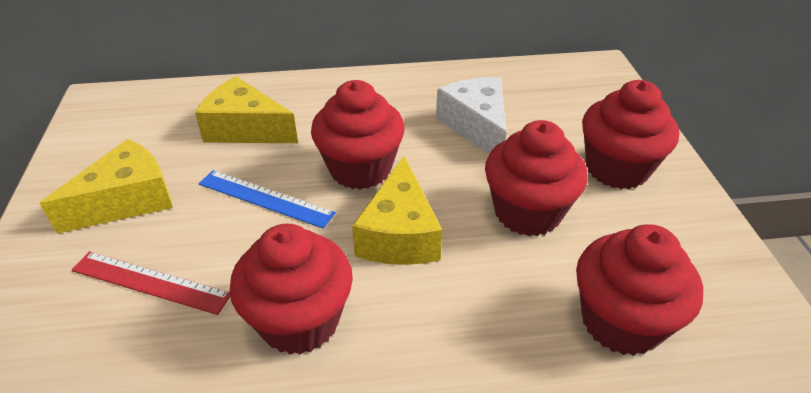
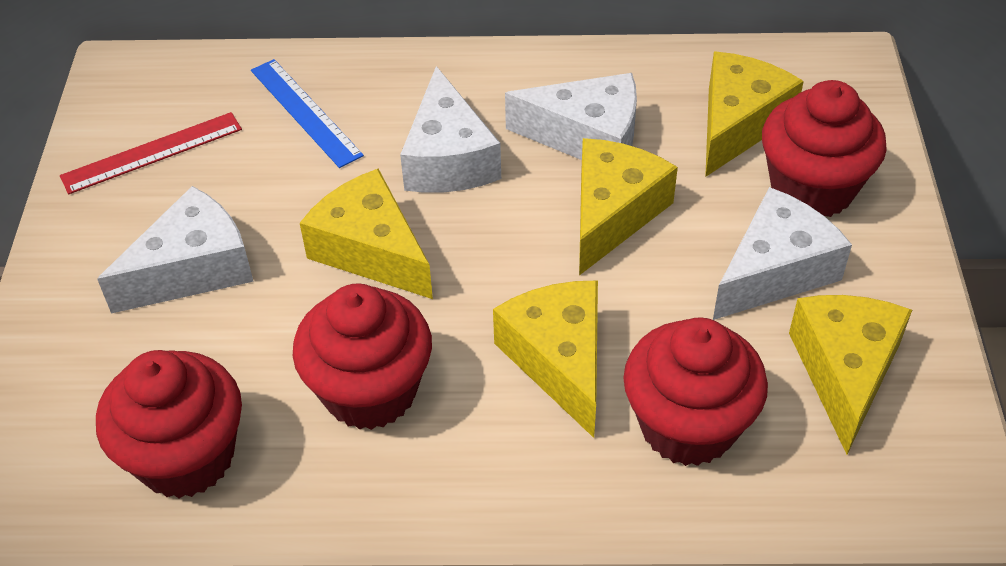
red cupcake: [230,224,353,355] [311,80,405,190] [485,120,588,236] [576,224,703,356] [582,80,679,189] = 5 -> [96,350,242,498] [293,283,432,430] [623,317,768,466] [762,80,887,217] = 4
white cheese: [436,77,506,155] = 1 -> [97,186,254,314] [400,66,501,193] [505,73,637,160] [713,187,852,320] = 4
yellow cheese: [40,139,173,234] [195,76,298,143] [352,156,442,265] = 3 -> [300,169,433,299] [493,281,598,438] [579,138,678,275] [705,52,804,177] [789,295,912,454] = 5

